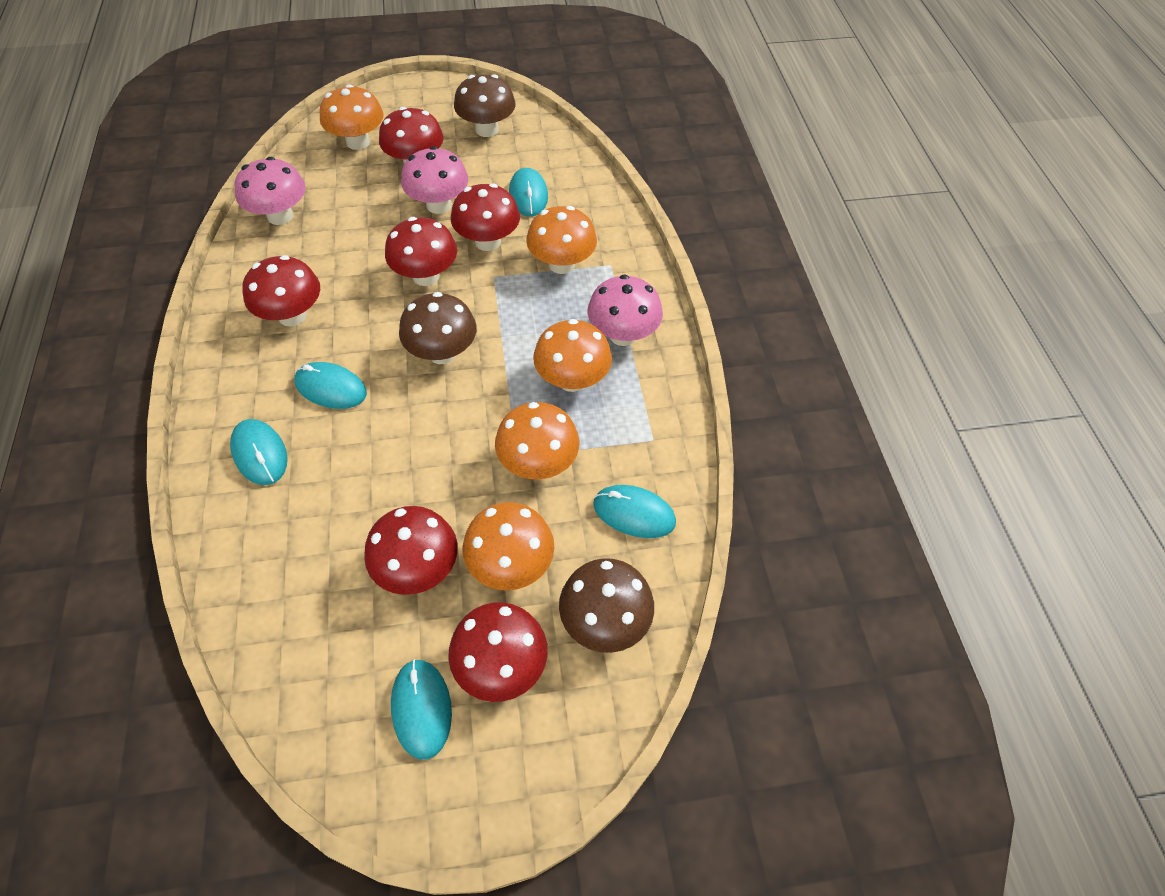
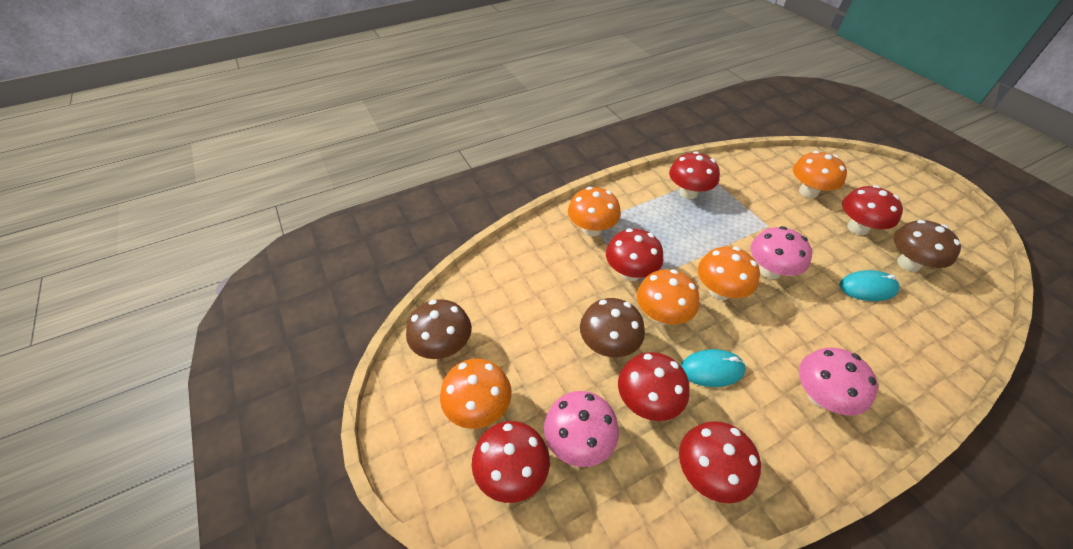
turquoise mouse: [230,419,287,485] [294,362,367,409] [391,659,452,760] [509,168,548,216] [593,485,676,538] = 5 -> [681,349,746,387] [839,270,900,301] = 2

